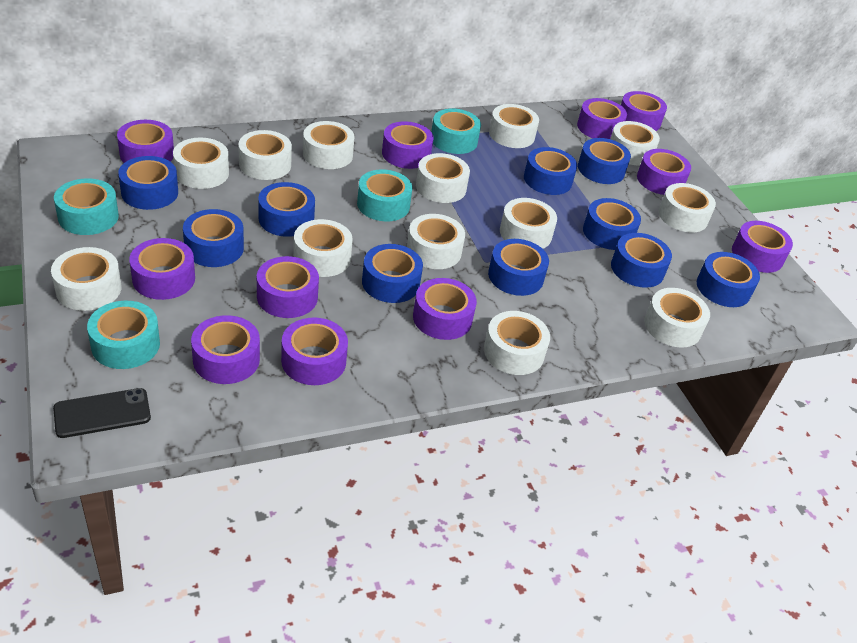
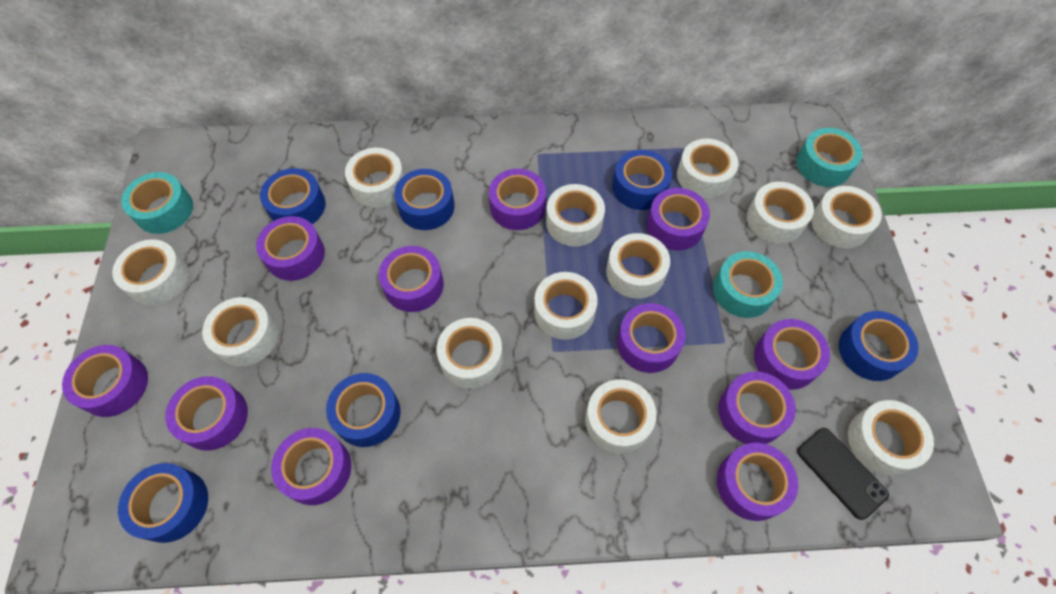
blue tape: [118,156,178,210] [183,209,244,267] [258,182,315,237] [362,244,423,303] [488,239,549,296] [524,147,577,195] [578,138,631,184] [583,198,641,250] [611,233,672,288] [697,252,760,307] = 10 -> [118,463,208,543] [260,168,326,224] [326,373,400,447] [394,169,455,230] [612,150,672,210] [839,311,919,381] = 6
turquoise tape: [54,178,119,235] [87,301,160,369] [357,169,412,221] [431,109,481,154] = 4 -> [121,172,193,234] [713,251,783,318] [796,128,862,187] = 3
white tape: [51,247,121,311] [173,138,229,189] [238,130,292,180] [293,219,353,277] [303,121,355,169] [407,214,465,269] [416,153,470,203] [484,311,550,375] [489,104,539,148] [500,198,557,249] [610,121,660,165] [644,288,710,348] [658,183,716,233] = 13 -> [112,239,189,305] [202,297,278,367] [345,148,404,208] [437,318,503,388] [534,272,598,340] [546,184,605,247] [585,379,657,454] [606,233,670,299] [677,139,738,198] [747,182,814,244] [811,186,882,248] [848,400,934,476] = 12

